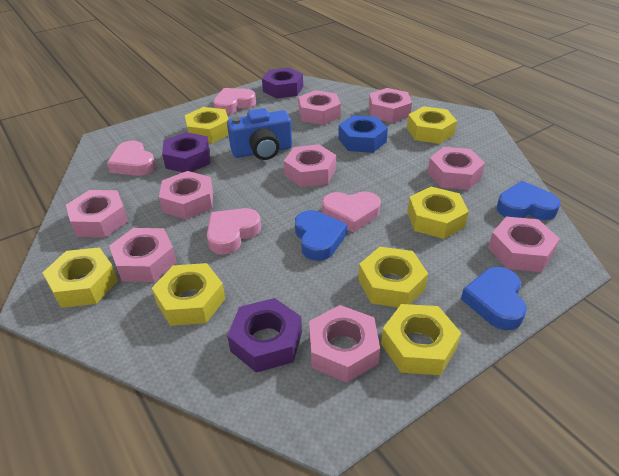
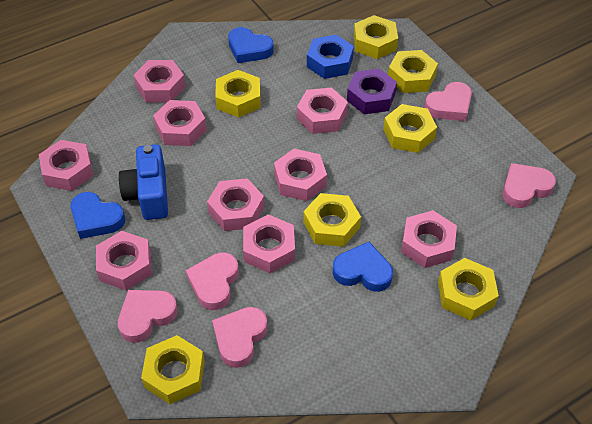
pink heart: [107,141,156,176] [207,208,261,255] [213,88,256,115] [322,191,381,232] = 4 -> [118,290,178,343] [186,252,239,310] [212,307,268,368] [424,82,472,121] [502,163,556,208] = 5
purple nut: [162,132,210,172] [227,298,302,373] [262,68,303,99] = 3 -> [347,69,397,114] = 1

